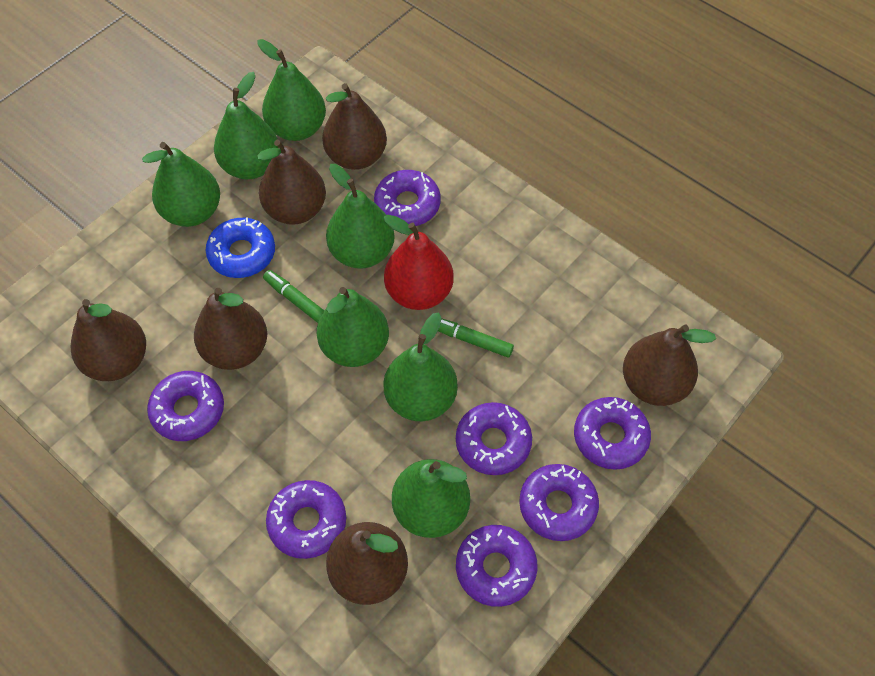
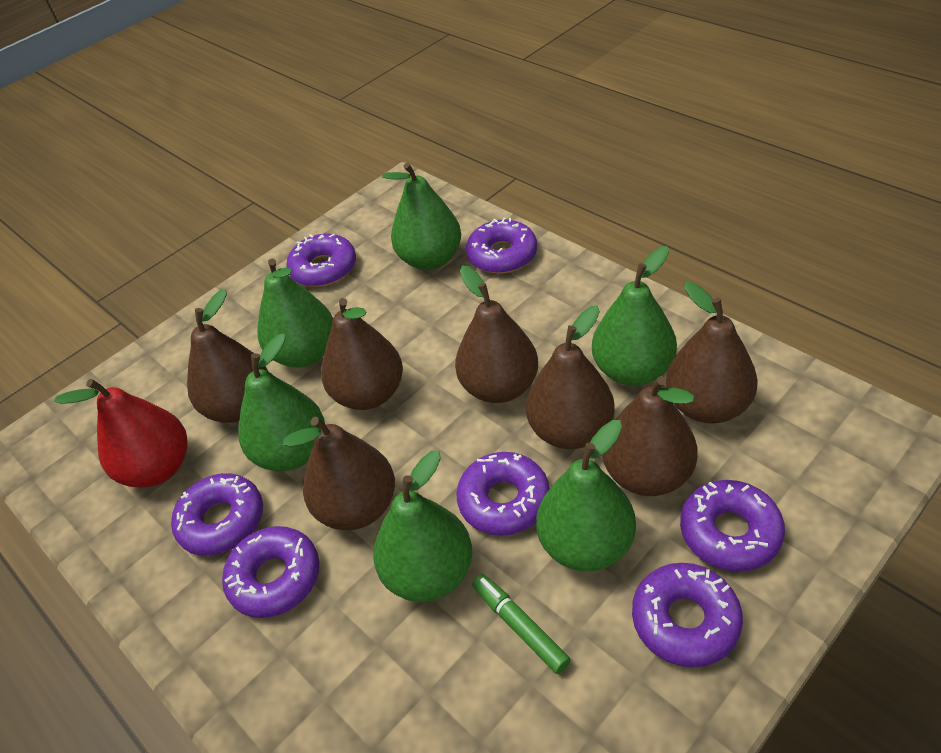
blue donut: [205,217,275,278] = 1 -> none = 0
brown pear: [71,299,146,381] [194,288,267,370] [257,140,326,225] [322,83,387,170] [326,522,408,605] [623,324,716,406] = 6 -> [187,289,268,423] [283,417,395,530] [321,298,403,410] [455,266,538,403] [526,306,615,449] [602,376,698,496] [666,282,758,424] = 7
green marker: [263,270,324,323] [438,318,514,358] = 2 -> [472,574,571,674] = 1
green pear: [142,142,220,227] [214,72,278,179] [257,39,326,141] [317,287,389,367] [326,164,394,269] [383,313,458,421] [392,459,470,538] = 7 -> [238,334,325,471] [257,259,333,367] [373,451,472,602] [382,163,461,270] [536,420,636,572] [592,246,677,386] = 6

